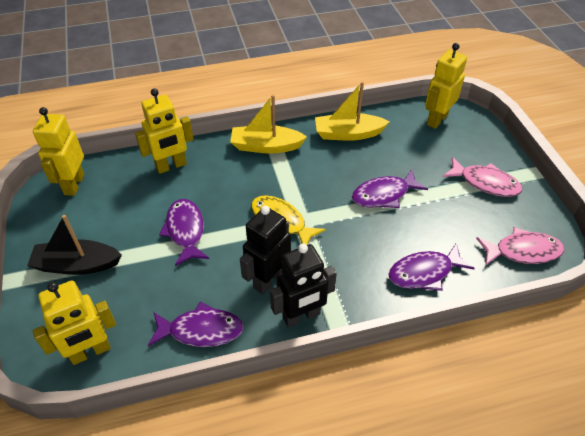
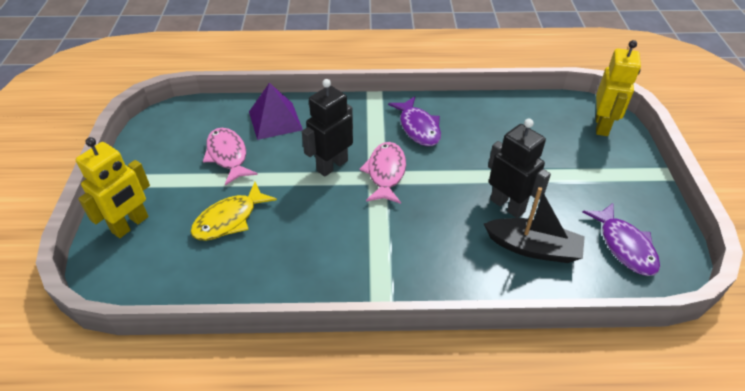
purple fish: [148,302,244,347] [159,199,209,266] [352,169,428,208] [388,242,475,291] = 4 -> [388,97,441,146] [582,202,660,276] = 2
purple pyramid: none = 0 -> [249,83,303,140] = 1
yellow boat: [230,94,307,153] [315,81,389,141] = 2 -> none = 0
yellow robot: [33,107,85,196] [33,281,116,365] [135,88,194,174] [425,43,467,129] = 4 -> [76,137,150,238] [596,40,641,136] = 2

